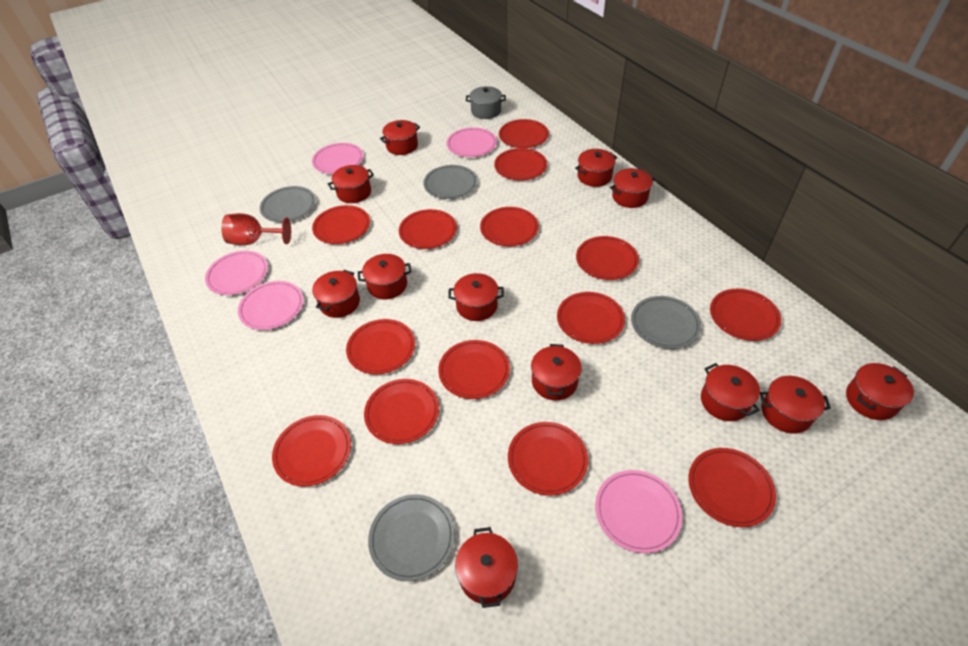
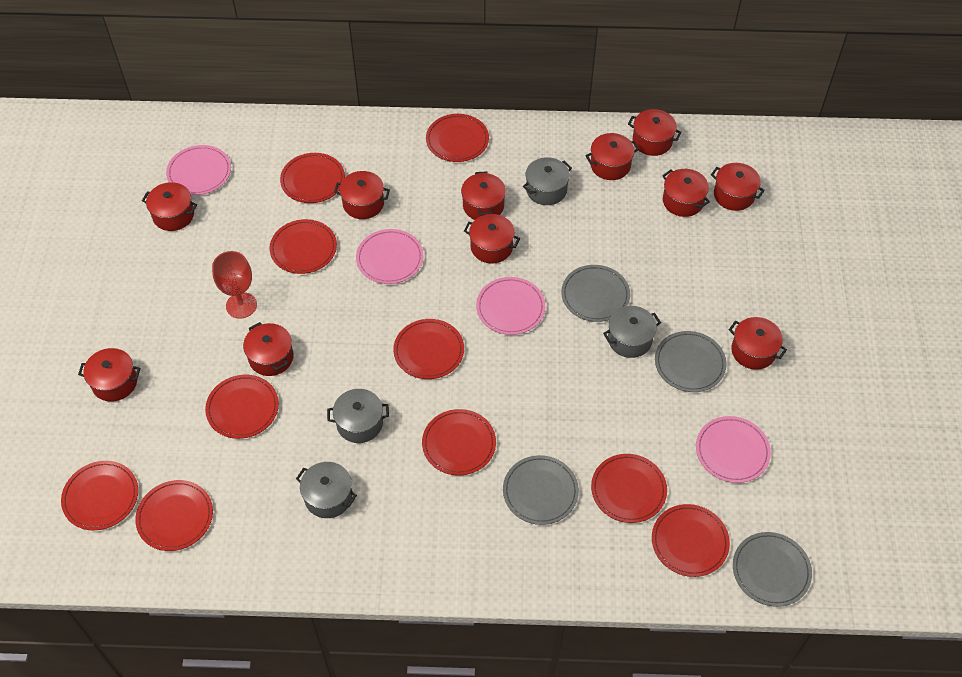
grey pot: [466,86,506,119] = 1 -> [296,462,357,518] [327,389,389,443] [523,157,572,205] [603,306,661,358] = 4
pink plate: [205,251,268,295] [238,281,304,330] [312,143,364,174] [446,127,497,157] [595,470,682,553] = 5 -> [166,145,231,195] [356,229,424,284] [476,277,545,335] [696,416,771,483] = 4
red plate: [272,415,351,487] [312,205,370,244] [346,319,415,375] [364,379,439,444] [399,209,457,249] [438,340,510,399] [480,207,539,246] [494,148,547,181] [499,119,549,148] [508,422,588,495] [557,292,625,344] [576,236,639,280] [688,448,776,527] [710,289,781,341] = 14 -> [61,461,138,530] [135,480,213,551] [205,375,279,439] [269,219,337,274] [280,153,345,203] [393,319,464,379] [422,409,496,475] [426,114,489,162] [591,454,667,523] [652,504,730,577] = 10
red pot: [312,270,360,318] [328,165,374,203] [358,254,412,300] [380,120,420,155] [448,273,504,321] [455,527,518,608] [531,344,582,400] [575,149,617,187] [610,168,655,208] [701,363,760,421] [760,376,831,434] [846,363,914,420] = 12 -> [78,348,140,402] [142,182,197,231] [243,322,293,376] [334,171,390,219] [461,171,506,220] [464,214,520,264] [585,133,639,180] [628,109,682,156] [662,169,710,217] [711,163,765,211] [729,317,787,370] = 11

